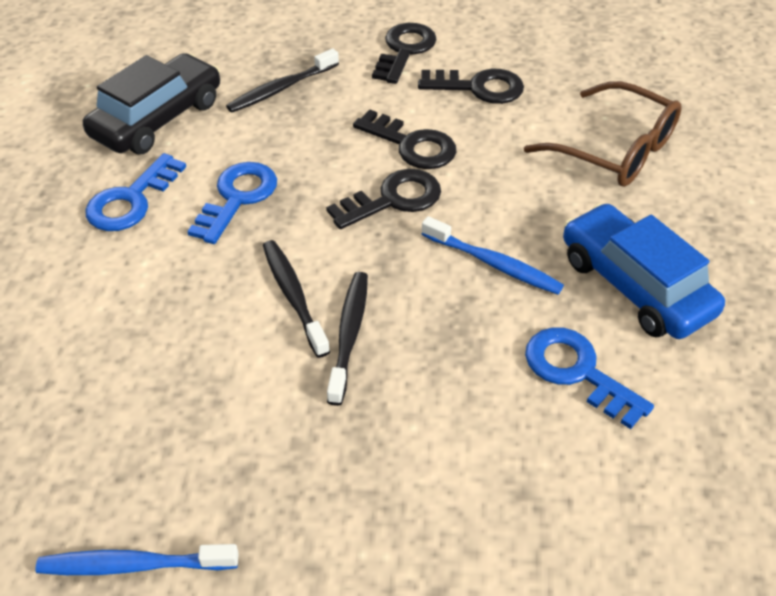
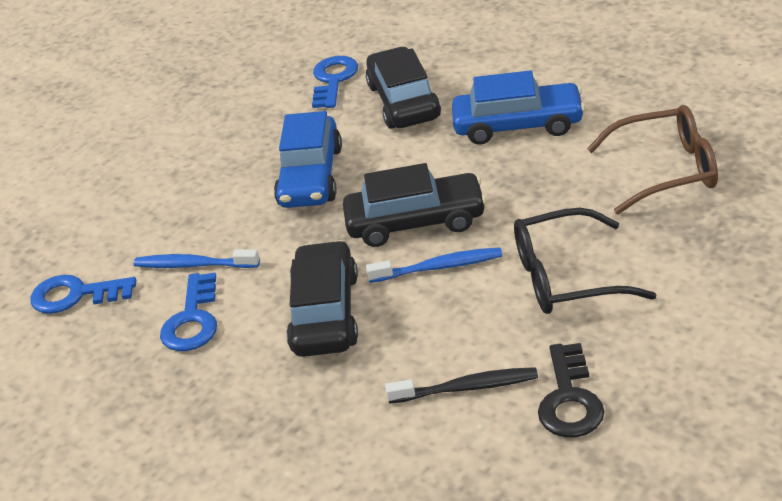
black car: [83,53,220,154] = 1 -> [286,240,358,357] [343,163,486,247] [366,47,441,129] = 3
black glasses: none = 0 -> [514,208,656,314] = 1
black key: [326,169,441,229] [353,110,456,169] [372,23,437,84] [418,69,524,104] = 4 -> [538,343,605,437] = 1
black toothbrush: [226,48,339,113] [263,240,330,358] [327,272,368,406] = 3 -> [385,367,538,404] = 1
blue car: [563,203,725,339] = 1 -> [274,111,342,208] [452,70,585,145] = 2

